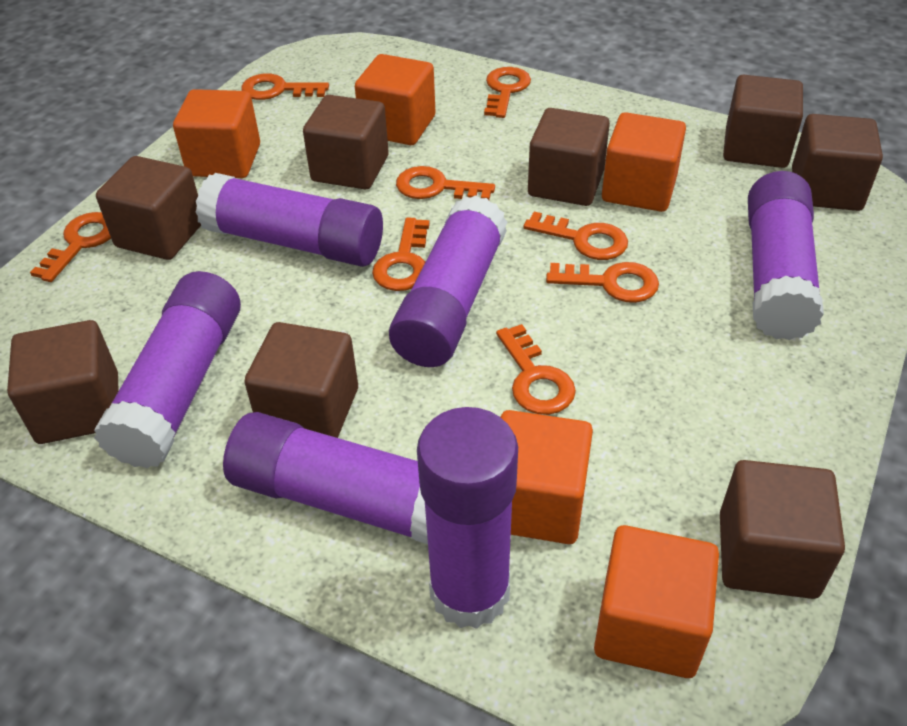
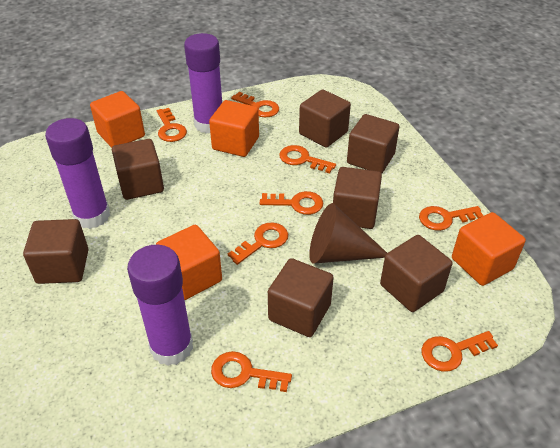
brown cone: none = 0 -> [309,203,387,263] = 1
brown cube: [7,320,118,444] [96,156,201,260] [244,322,358,438] [303,95,389,190] [528,108,610,206] [720,460,845,599] [723,75,803,168] [792,114,883,211] = 8 -> [23,219,88,284] [112,139,164,200] [268,258,334,337] [299,89,351,147] [333,167,382,229] [347,114,400,174] [380,235,452,312] = 7
orange cube: [173,89,260,178] [355,54,436,145] [501,410,593,544] [594,525,719,678] [602,112,686,212] = 5 -> [90,91,145,148] [156,225,222,300] [209,100,259,157] [452,212,526,286] = 4
purple glue stick: [94,271,241,469] [195,173,383,267] [223,412,428,544] [389,195,507,367] [417,407,518,629] [748,171,824,340] = 6 -> [45,118,110,229] [127,245,193,366] [184,33,222,134] = 3

